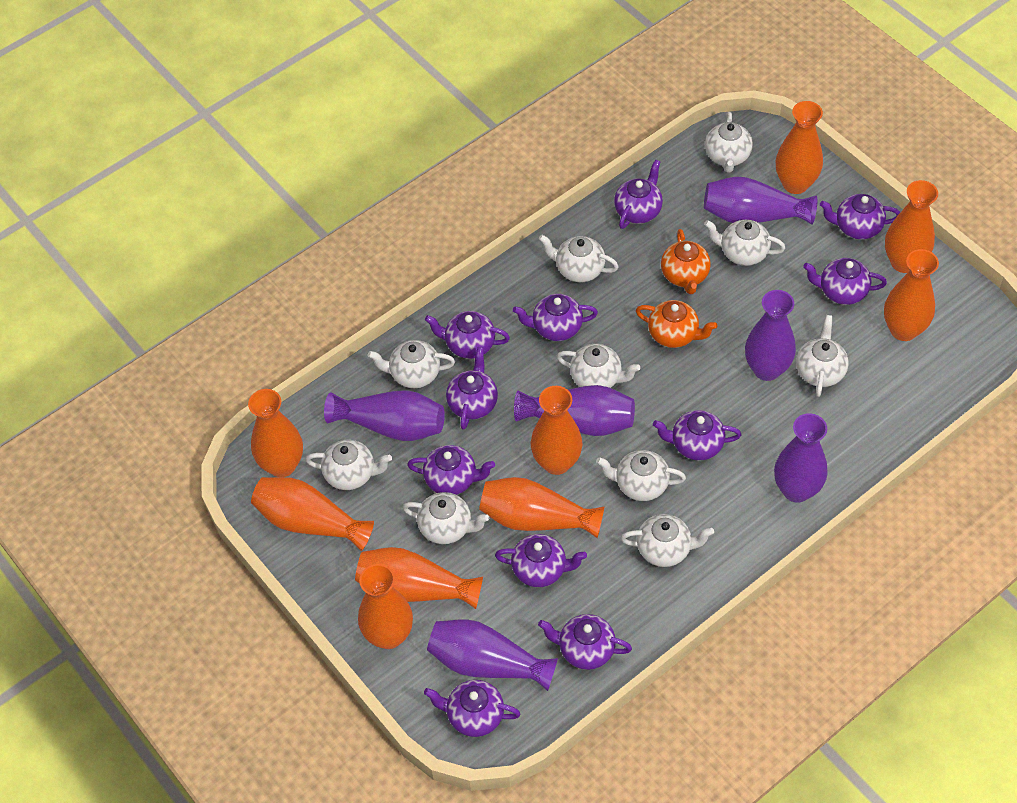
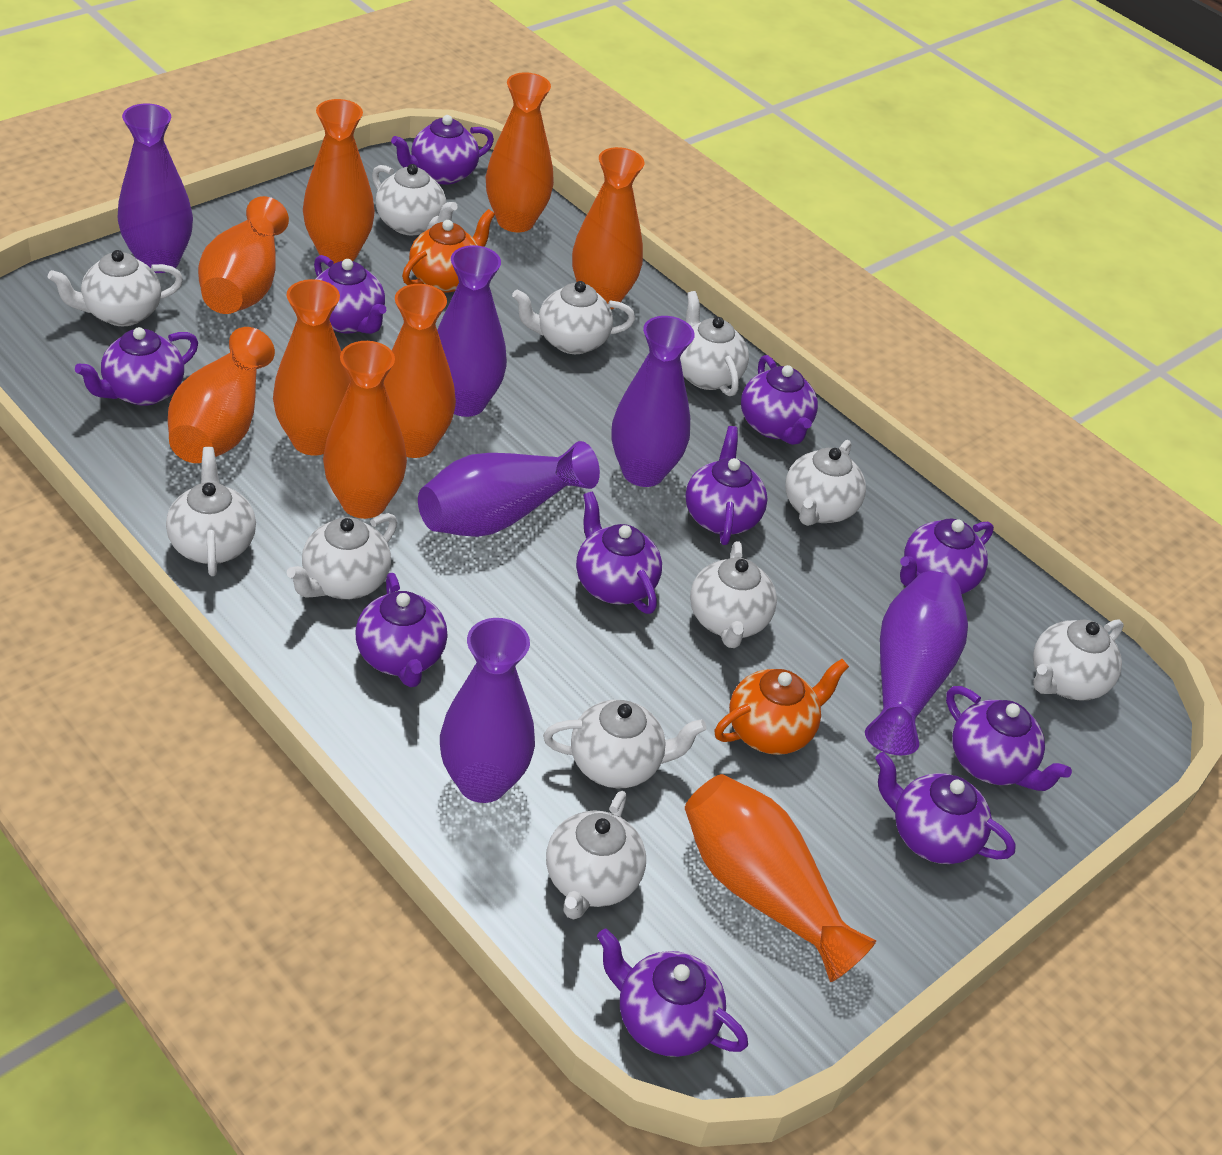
white teapot: [305,440,392,490] [368,340,455,388] [403,492,489,544] [539,235,619,282] [556,344,640,388] [596,450,686,501] [621,514,714,567] [704,220,785,266] [705,112,753,173] [796,315,848,397] = 10 -> [48,250,183,326] [166,447,256,576] [287,513,397,599] [372,164,458,236] [512,281,635,354] [543,700,707,788] [546,791,646,920] [680,291,749,396] [690,541,777,648] [785,440,866,526] [1033,619,1124,701] = 11

